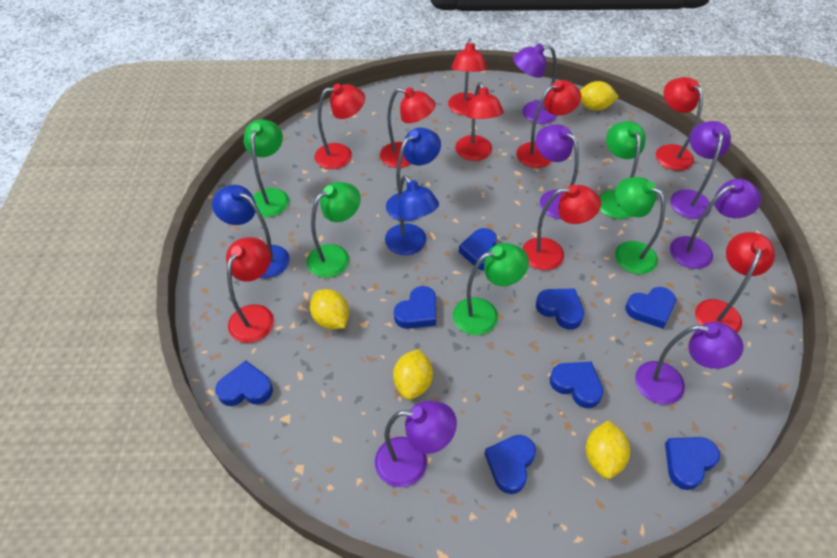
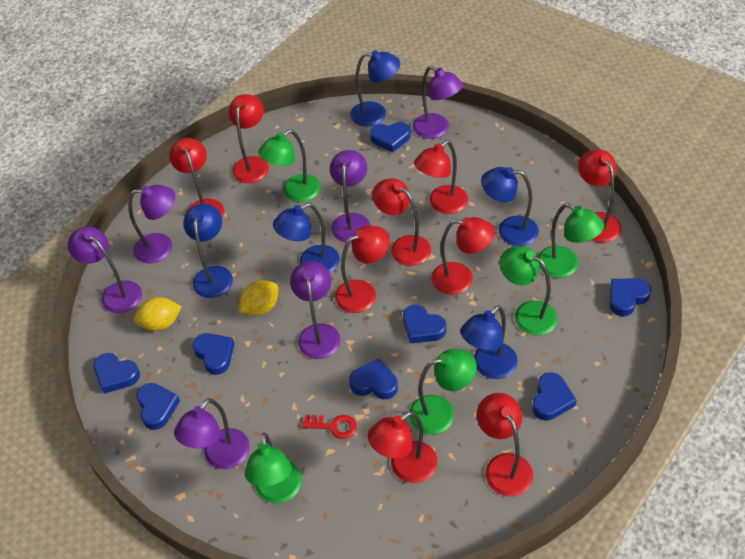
blue lamp: [212,185,290,278] [385,175,439,256] [386,128,441,222] = 3 -> [183,204,233,298] [273,203,340,273] [350,50,400,126] [460,305,518,379] [481,167,539,246] = 5
red key: none = 0 -> [302,415,357,439] = 1
yellow lemon: [310,289,349,329] [393,349,433,400] [580,81,619,111] [586,420,630,479] = 4 -> [134,297,182,331] [239,280,278,316] = 2

